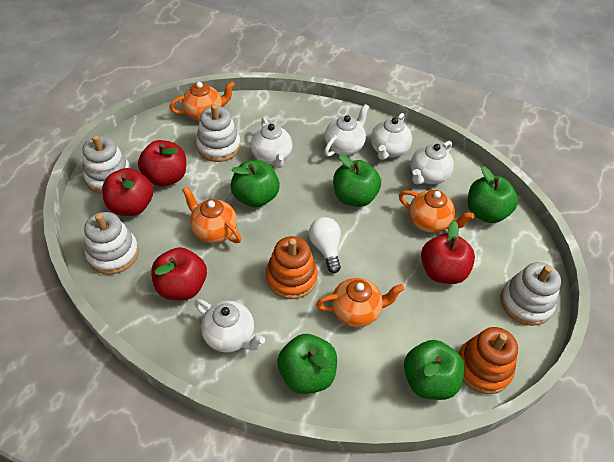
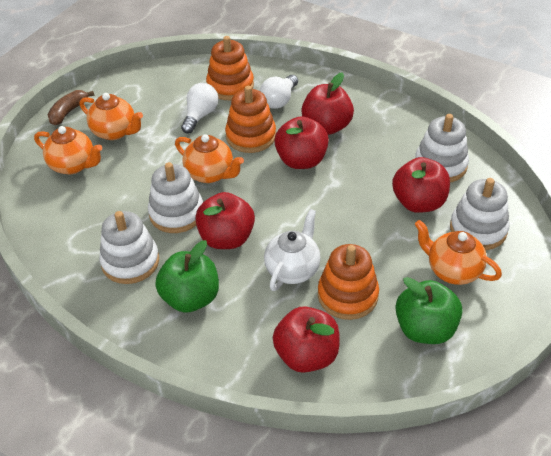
brown banana: none = 0 -> [48,90,94,125] = 1
green apple: [231,160,280,207] [277,334,337,394] [333,155,381,207] [404,340,465,400] [468,166,518,223] = 5 -> [155,240,219,313] [395,277,462,344] = 2
orange stacking toy: [266,236,318,299] [458,327,518,394] = 2 -> [206,36,254,100] [225,86,276,153] [318,244,379,320] = 3
red apple: [102,168,153,216] [138,140,186,187] [151,247,207,300] [421,221,475,284] = 4 -> [195,192,255,249] [273,306,340,373] [274,116,329,169] [301,72,354,135] [392,157,450,213] = 5
white light bulb: [309,217,341,273] = 1 -> [181,83,219,133] [260,75,298,109] = 2
white teapot: [194,299,265,353] [250,117,293,168] [324,104,369,157] [371,113,412,160] [411,141,454,184] = 5 -> [264,209,321,291] = 1

